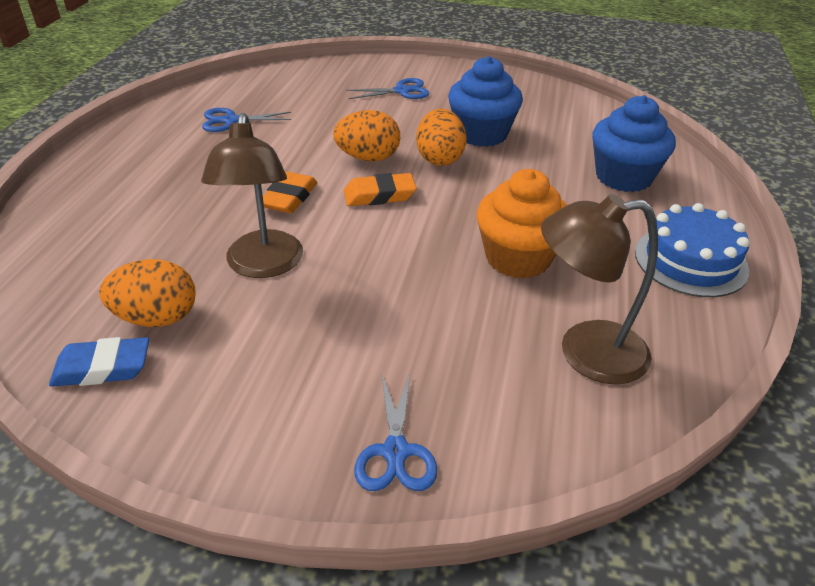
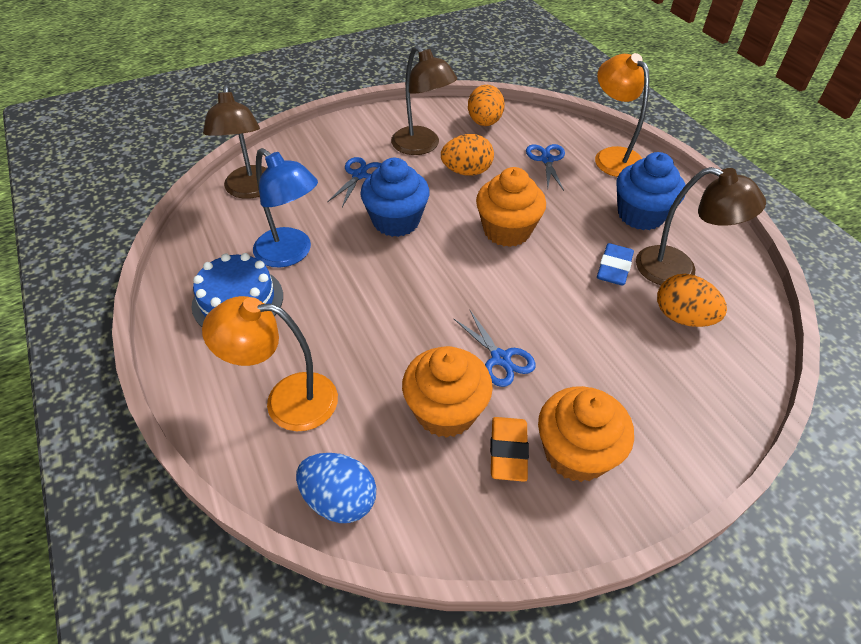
blue egg: none = 0 -> [296,453,376,523] = 1
blue lamp: none = 0 -> [253,148,318,268] = 1
brown lamp: [201,113,303,278] [541,194,658,385] = 2 -> [203,85,267,199] [391,45,458,155] [636,167,766,285] = 3
orange cupcake: [477,169,567,279] = 1 -> [402,346,493,438] [476,167,546,247] [538,386,634,482] = 3
orange eraser: [263,172,317,213] [344,173,417,206] = 2 -> [490,417,529,482] = 1
orange lamp: none = 0 -> [202,296,338,431] [595,53,649,177] = 2

